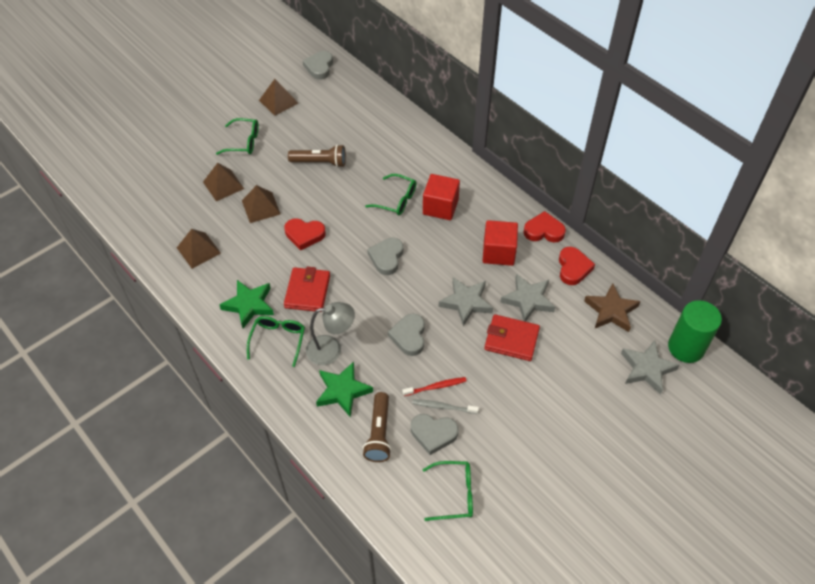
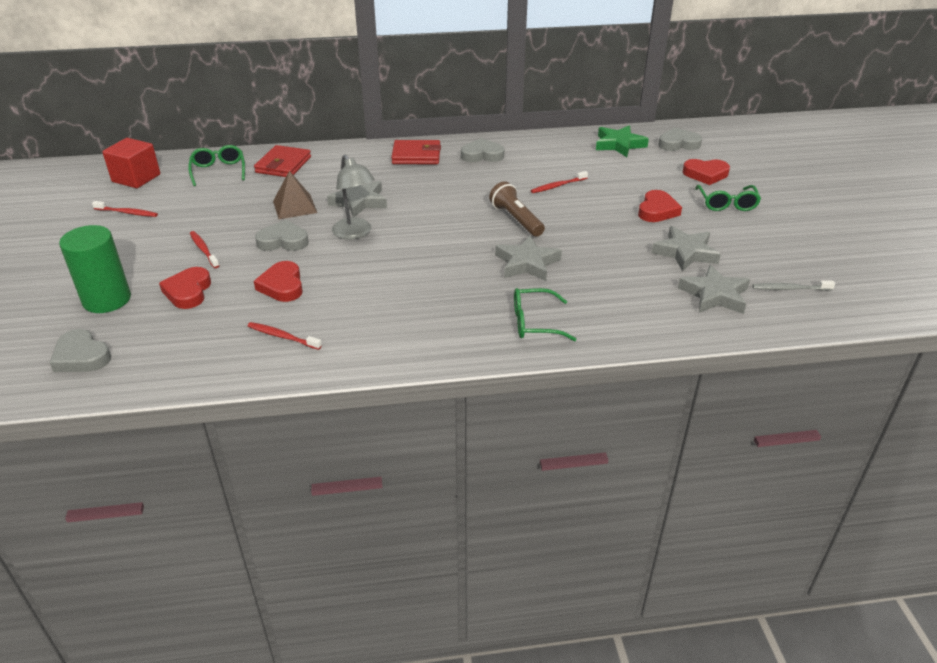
brown flashlight: [288,144,346,167] [363,392,392,462] = 2 -> [489,181,545,237] = 1
brown pyramid: [177,229,221,269] [203,163,244,201] [242,185,280,223] [259,79,298,116] = 4 -> [273,171,317,219] = 1
brown star: [584,283,641,332] = 1 -> none = 0
green glasses: [216,118,259,155] [247,316,305,367] [365,174,416,215] [423,461,473,521] = 4 -> [188,145,245,186] [514,288,577,341] [695,185,761,211] = 3
green star: [219,280,274,328] [316,362,373,418] = 2 -> [596,125,649,157] = 1
grey star: [439,277,493,326] [500,274,555,322] [621,340,680,395] = 3 -> [327,181,387,217] [495,236,562,281] [652,226,721,271] [678,264,750,314] = 4
red cube: [423,174,460,220] [483,220,518,266] = 2 -> [102,138,160,188] = 1
red heart: [284,218,326,251] [524,211,566,243] [559,247,595,285] = 3 -> [159,267,211,309] [254,261,303,302] [638,190,682,222] [683,159,730,185] = 4
red toothbrush: [402,377,466,396] = 1 -> [92,201,158,217] [190,231,219,268] [248,322,322,350] [531,171,588,193] = 4

